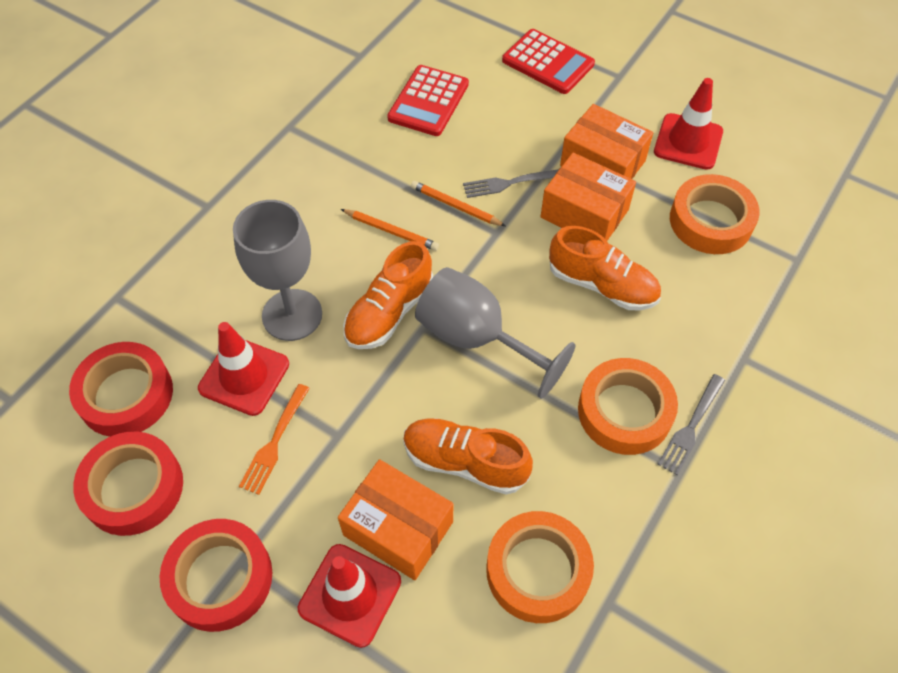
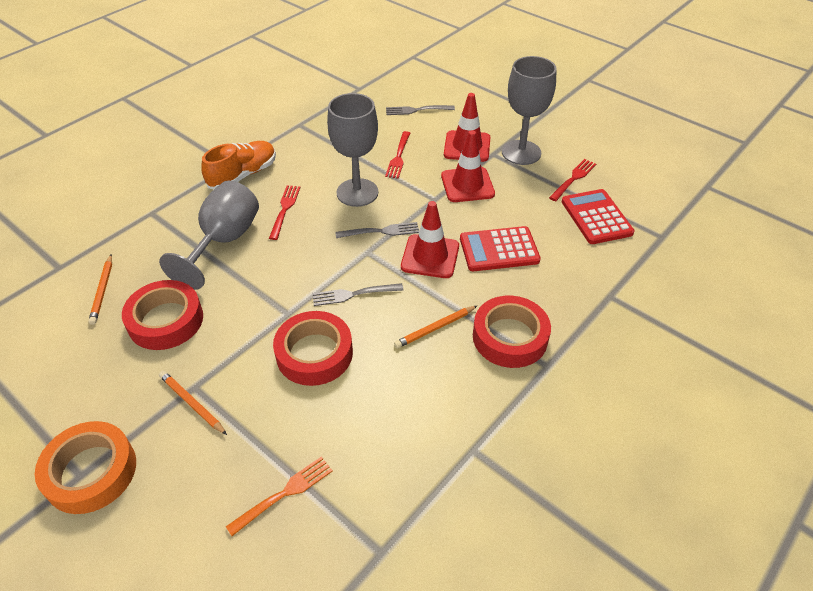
grey fork: [463,169,559,198] [658,374,725,475] = 2 -> [312,283,404,306] [335,222,419,238] [386,105,455,115] = 3
grey goblet: [233,200,322,341] [415,267,576,399] = 2 -> [159,181,259,290] [327,93,378,207] [502,56,557,165] = 3
orange box: [338,459,453,580] [541,153,636,241] [560,104,653,179] = 3 -> none = 0
orange pencil: [341,209,439,251] [411,181,506,226] = 2 -> [88,255,112,325] [159,371,227,435] [394,306,477,348] = 3
orange shoe: [343,241,433,349] [403,418,533,495] [549,226,661,310] = 3 -> [201,141,276,189] = 1
orange tape: [486,511,594,623] [578,358,678,455] [670,174,760,254] = 3 -> [35,421,136,514] = 1
red fork: none = 0 -> [269,185,301,240] [385,131,410,179] [549,159,596,201] = 3

